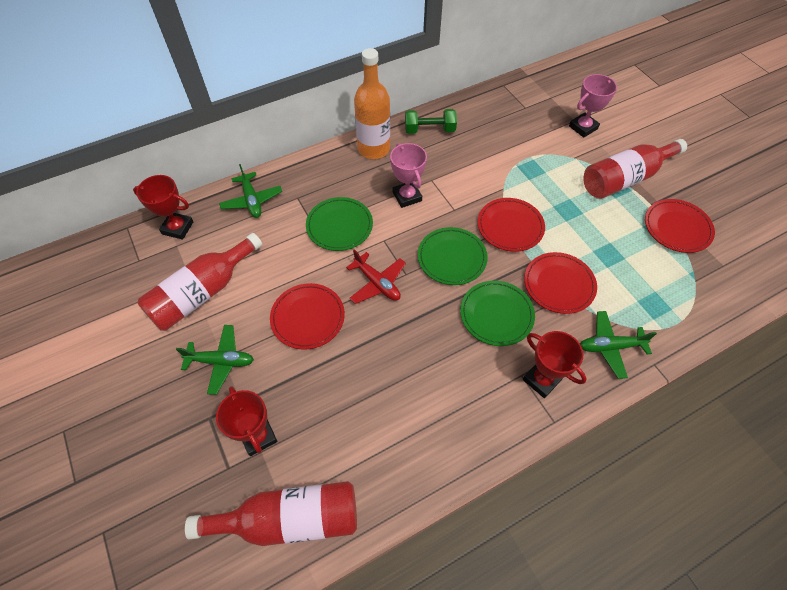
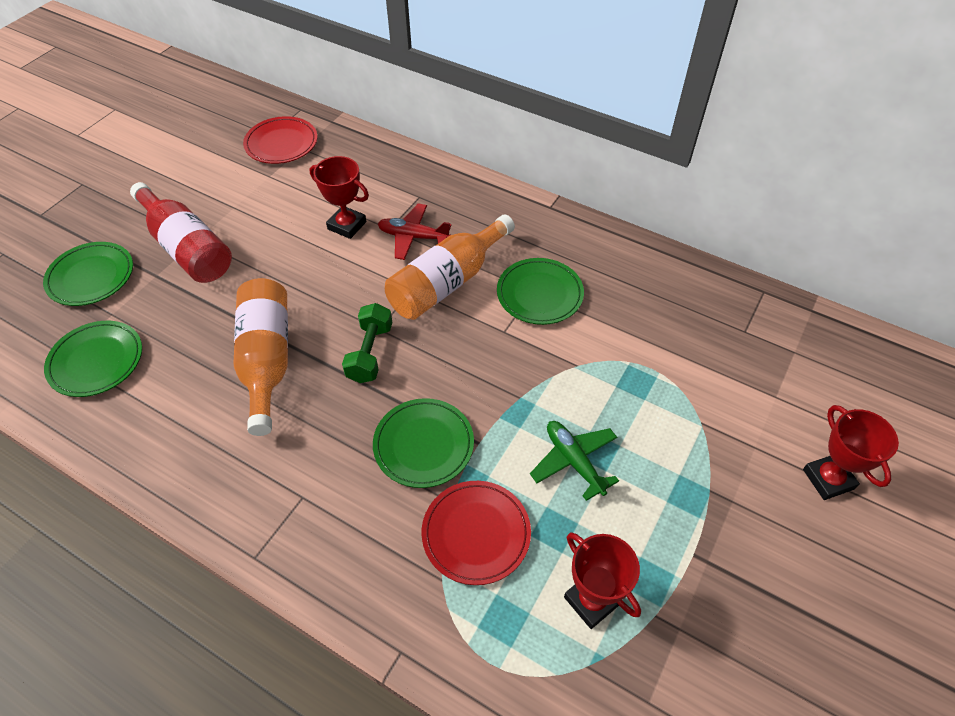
green plane: [176,325,254,395] [219,164,282,218] [580,311,657,379] = 3 -> [530,421,619,501] = 1
green plate: [306,197,373,251] [418,227,488,285] [460,281,535,346] = 3 -> [43,242,133,306] [44,321,142,397] [373,398,474,488] [497,258,584,325] = 4
orange bottle: [354,48,390,159] = 1 -> [234,278,288,436] [385,214,515,320] = 2
pink trophy: [390,143,427,208] [569,74,617,138] = 2 -> none = 0
red bottle: [137,233,262,331] [185,481,357,546] [583,139,687,199] = 3 -> [130,182,232,283] = 1
red plate: [270,283,345,350] [478,198,545,252] [524,252,597,314] [645,199,715,253] = 4 -> [243,116,317,164] [422,481,531,585] = 2

